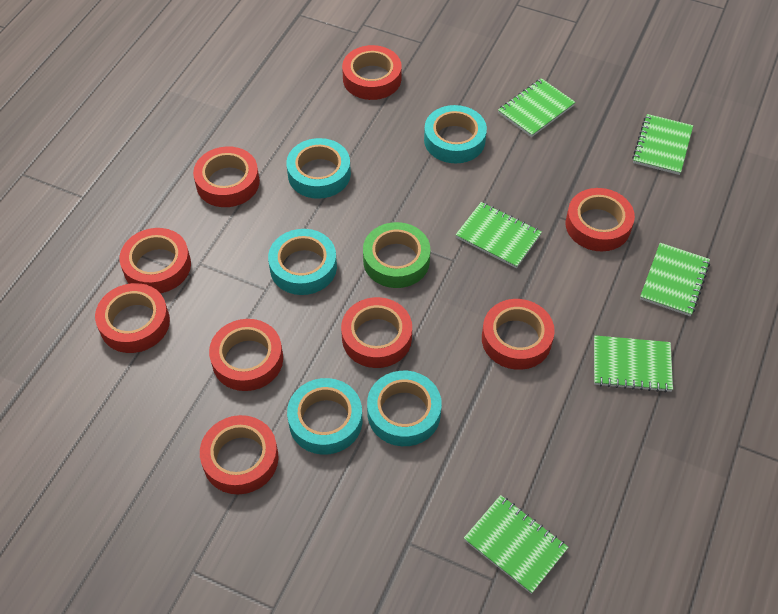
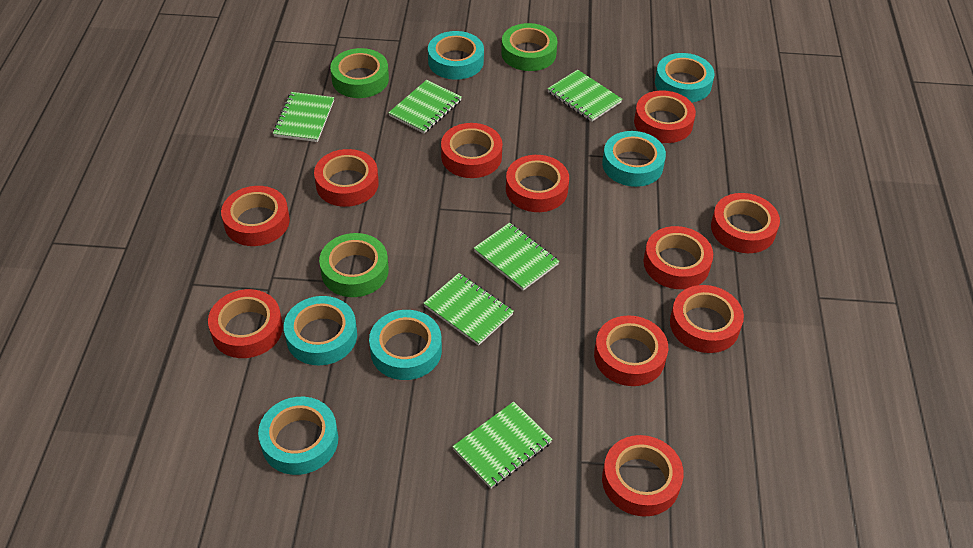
green tape: [363,222,430,288] = 1 -> [319,233,389,297] [330,48,389,98] [501,23,557,71] = 3
red tape: [95,283,170,353] [120,228,191,293] [193,147,260,207] [200,415,279,494] [209,319,283,391] [341,297,412,368] [342,45,402,100] [482,299,555,370] [566,188,635,251] = 9 -> [208,289,283,358] [221,186,290,246] [314,149,379,207] [441,123,502,178] [506,155,569,212] [594,315,668,386] [602,435,684,517] [634,90,696,143] [644,226,713,289] [670,285,744,353] [711,193,780,253] = 11
turquoise tape: [268,229,337,295] [286,138,351,199] [287,378,362,455] [367,371,442,446] [424,105,487,163] = 5 -> [258,397,338,475] [284,296,357,365] [369,310,442,380] [428,31,484,80] [602,131,666,187] [655,53,714,102] = 6

